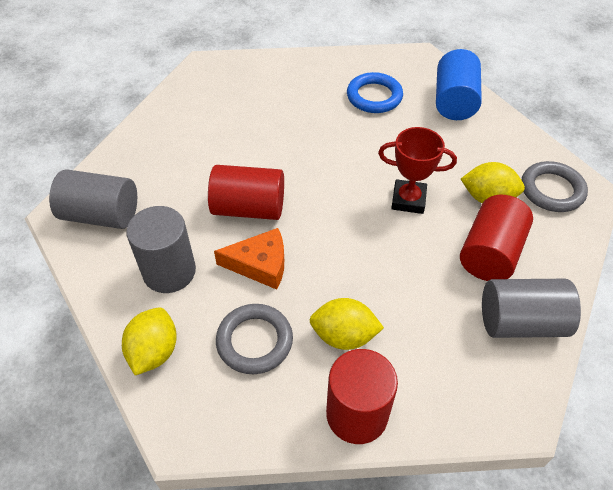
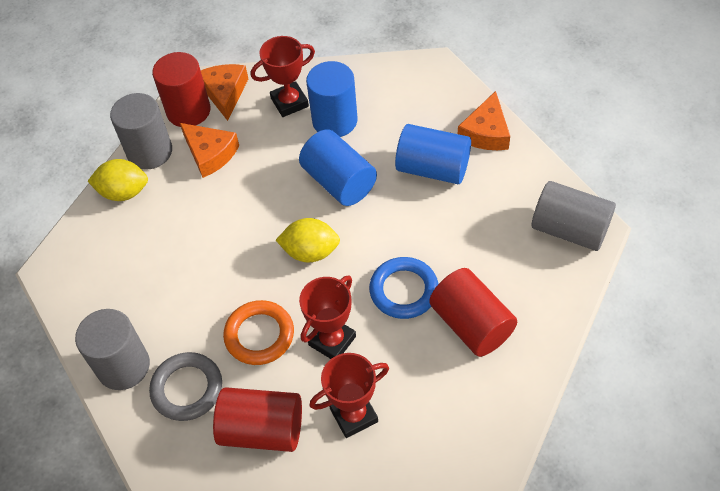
blue cylinder: [436,49,482,120] = 1 -> [299,129,377,206] [306,61,358,137] [395,124,471,184] = 3
grey ring: [216,304,293,374] [522,161,588,212] = 2 -> [149,352,222,421] = 1
orange cheese: [214,228,284,290] = 1 -> [180,123,239,178] [201,64,248,121] [458,91,510,150] = 3
orange ring: none = 0 -> [223,300,294,365] = 1
red trophy: [378,127,457,214] = 1 -> [251,36,315,117] [299,276,356,359] [310,353,389,438] = 3
yellow lemon: [122,307,177,375] [309,298,384,350] [461,162,525,203] = 3 -> [87,159,148,201] [276,218,340,263] = 2

